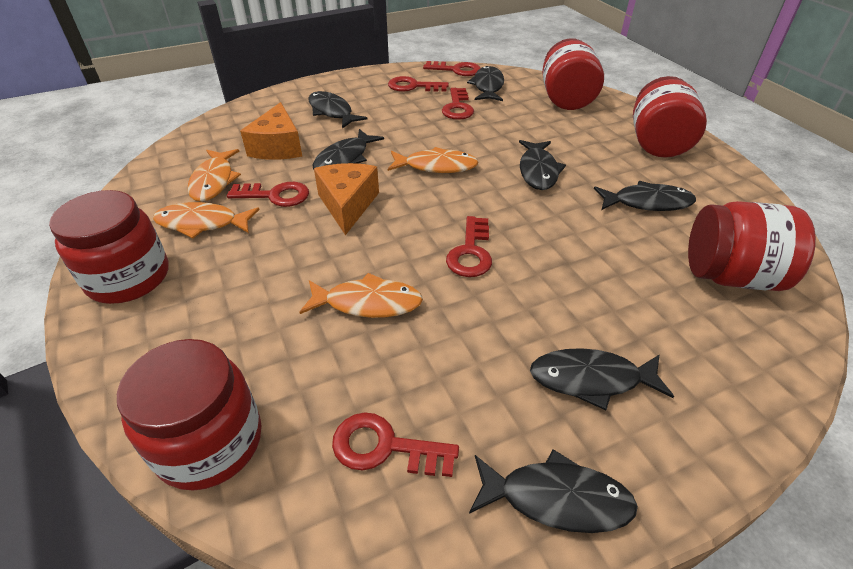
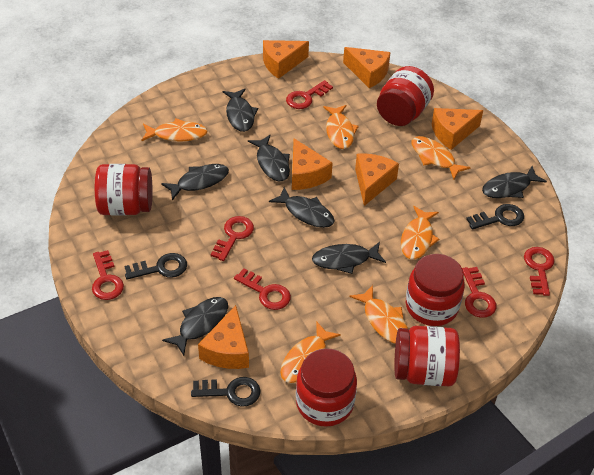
black key: none = 0 -> [124,253,187,279] [191,377,260,406] [466,204,524,229] = 3
orange cheese: [240,102,302,160] [314,163,379,235] = 2 -> [198,305,249,369] [263,40,309,79] [292,138,333,190] [343,47,391,88] [355,154,399,206] [432,108,483,150] = 6
orange fish: [153,202,260,239] [188,149,241,202] [299,273,423,318] [388,147,478,173] = 4 -> [141,118,208,142] [280,321,341,383] [323,105,359,149] [349,285,408,344] [401,206,439,259] [411,136,471,180] = 6

